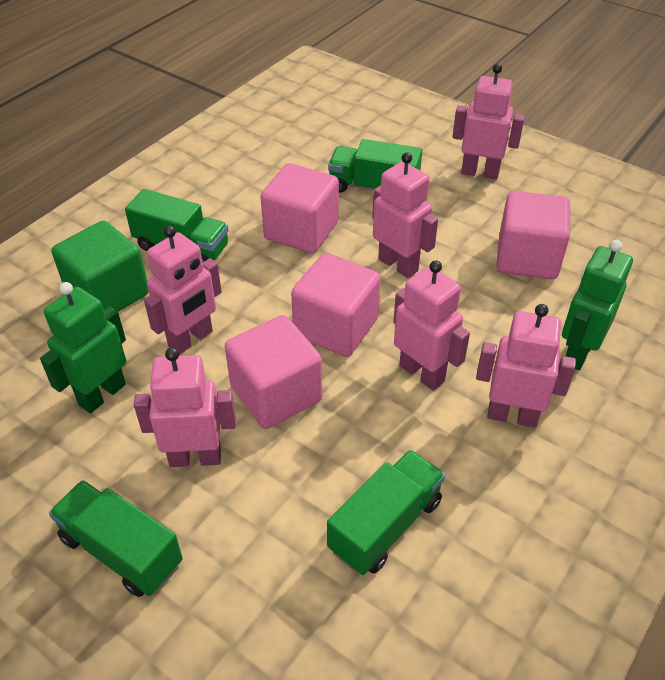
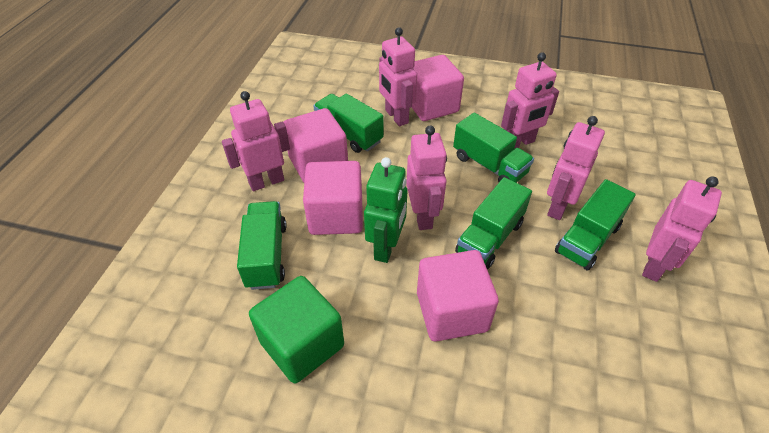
green robot: [40,282,126,413] [562,240,633,371] = 2 -> [364,157,407,263] = 1
green truck: [49,480,183,597] [125,189,229,263] [327,450,445,575] [328,139,422,193] = 4 -> [237,201,287,290] [313,93,384,153] [453,113,534,183] [455,177,532,269] [555,179,636,271] = 5

